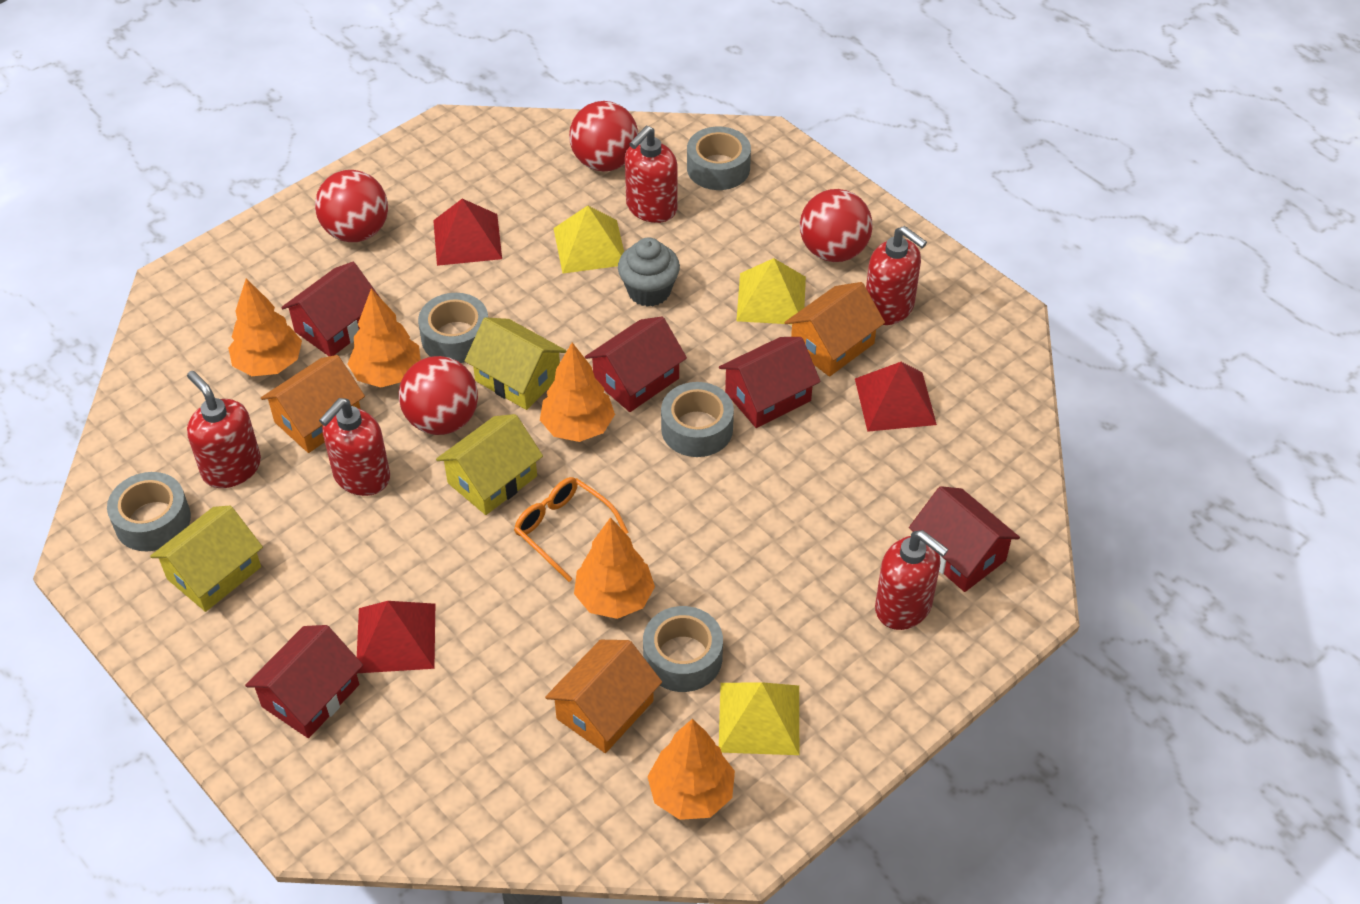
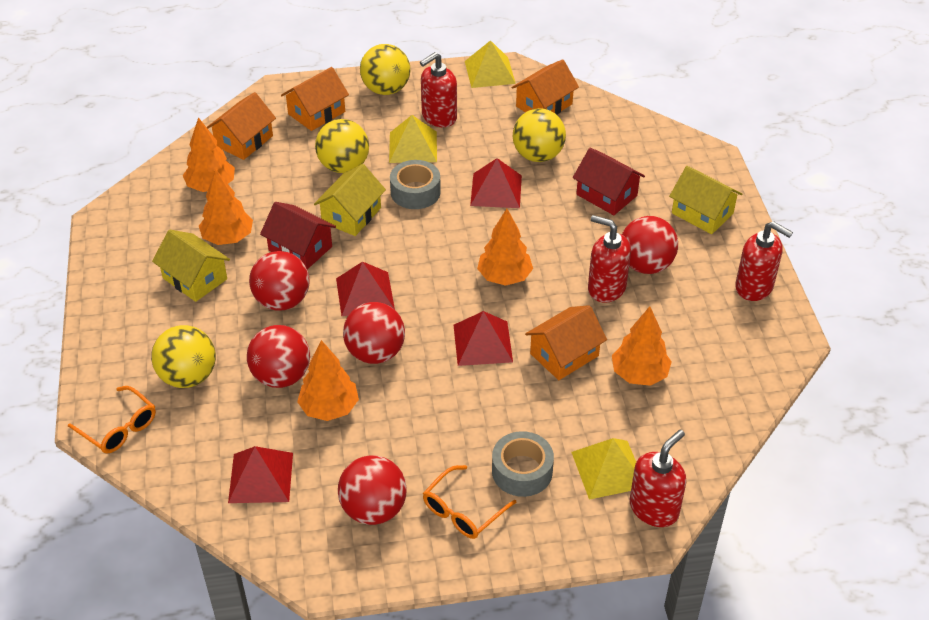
grey cupcake: [618,237,680,307] = 1 -> none = 0
grey tape: [107,472,191,551] [418,293,488,363] [643,606,723,692] [661,382,734,457] [687,127,751,190] = 5 -> [390,160,441,209] [492,431,554,497] = 2
orange glasses: [514,477,629,582] = 1 -> [68,386,156,454] [423,465,516,539] = 2
orange house: [261,355,365,453] [545,640,662,753] [784,282,885,377] = 3 -> [207,92,276,160] [281,67,349,131] [512,59,579,115] [525,305,607,380] = 4
red ball: [315,170,388,242] [399,356,478,435] [569,101,638,172] [800,189,873,262] = 4 -> [247,325,310,388] [249,251,310,311] [338,455,407,525] [343,302,405,364] [622,216,678,274] = 5
red house: [245,625,363,738] [281,262,379,356] [585,317,687,412] [719,337,821,428] [909,486,1020,592] = 5 -> [260,202,336,269] [573,148,645,215] = 2
red pyramid: [357,601,435,673] [433,199,502,266] [855,362,937,432] = 3 -> [228,446,293,503] [336,261,395,316] [453,311,513,366] [470,158,522,208] = 4
red soap dispenser: [187,371,261,488] [319,398,390,496] [625,126,678,223] [866,226,927,325] [875,530,949,630] = 5 -> [420,52,457,127] [588,215,631,303] [630,430,686,527] [735,221,793,301] = 4
yellow ball: none = 0 -> [151,325,216,388] [315,119,369,173] [360,44,410,95] [513,108,566,162] = 4

